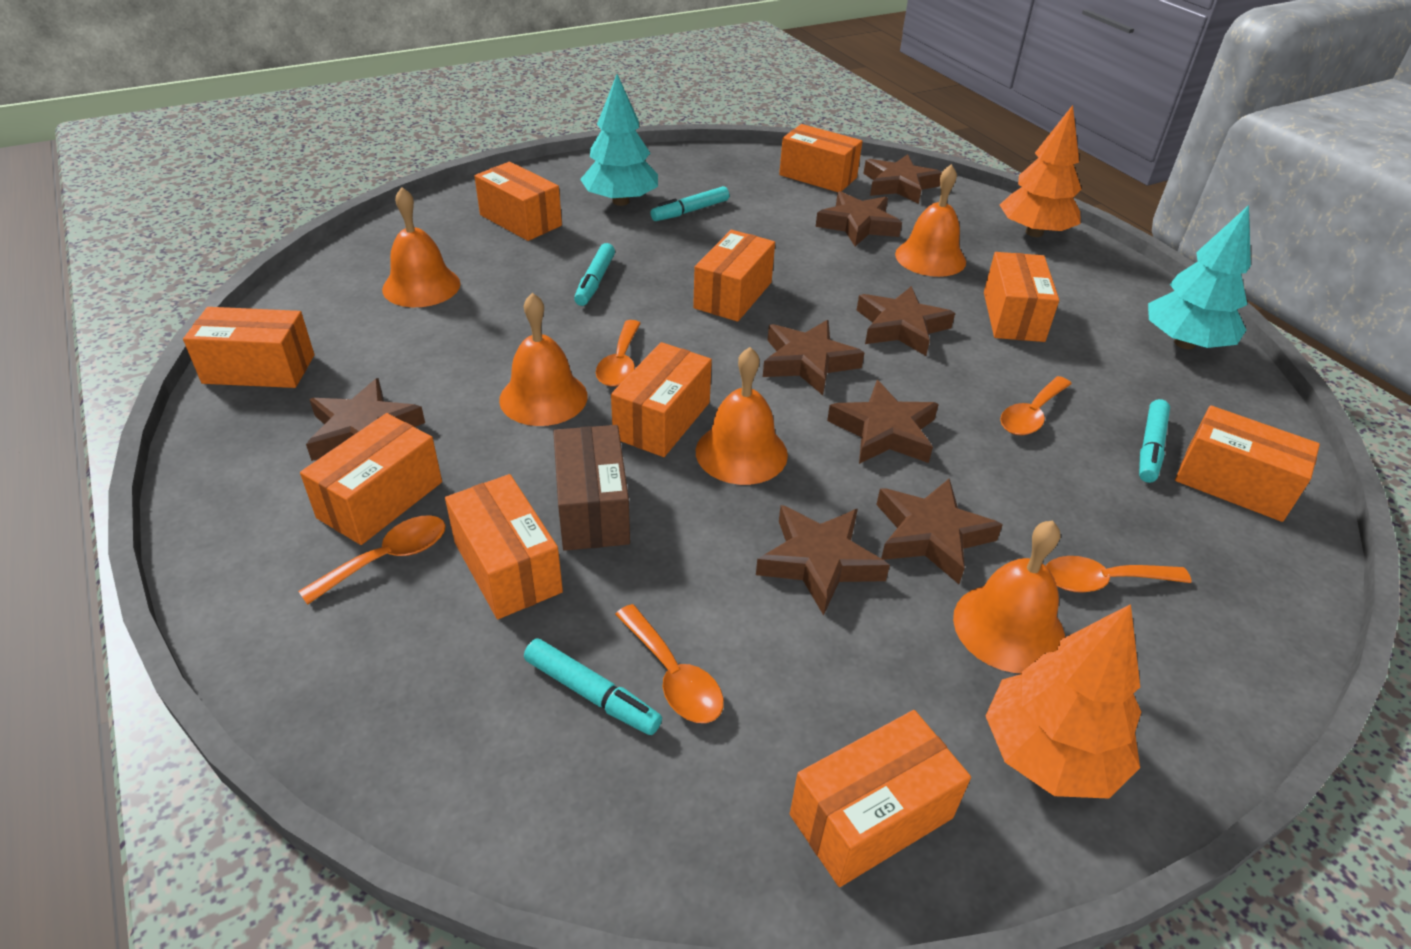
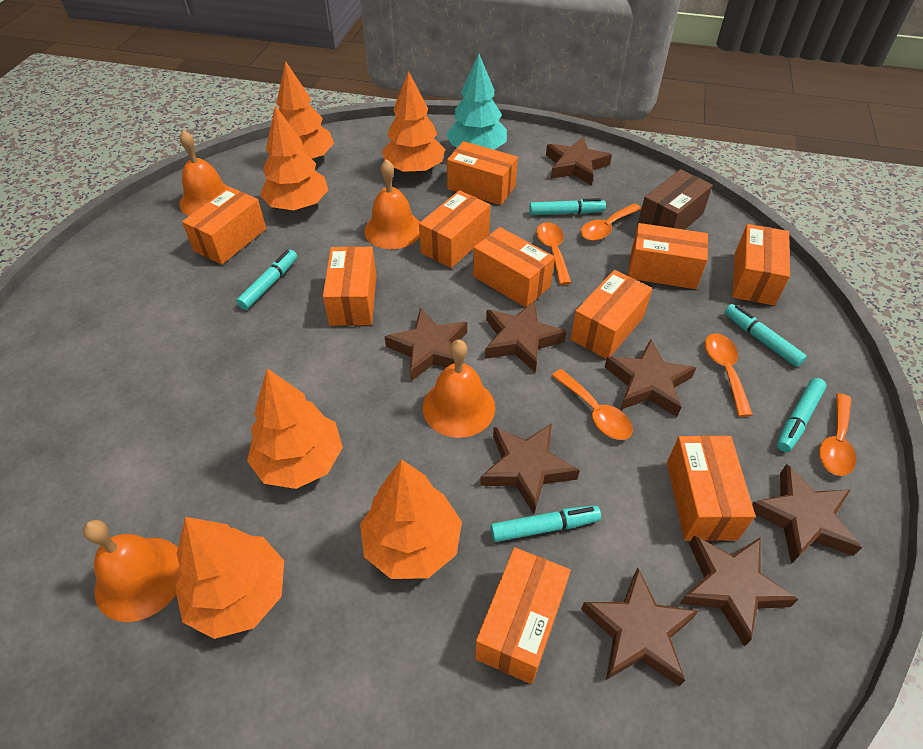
orange bell: [382,187,460,307] [499,293,588,426] [696,347,788,485] [895,164,966,277] [953,521,1065,673] = 5 -> [83,520,179,622] [179,130,229,216] [364,159,420,249] [423,339,495,438] = 4
orange tree: [986,604,1141,799] [1000,105,1081,237] = 2 -> [175,517,284,639] [247,368,343,489] [260,106,328,210] [276,61,334,159] [360,459,462,579] [382,71,445,174] = 6
turquoise marker: [524,638,662,735] [574,243,615,306] [650,186,729,221] [1139,399,1170,483] = 4 -> [236,250,297,310] [490,505,601,542] [529,198,606,215] [725,304,807,367] [777,378,826,452] = 5
turquoise tree: [580,74,658,206] [1148,205,1251,349] = 2 -> [446,54,507,150] = 1

